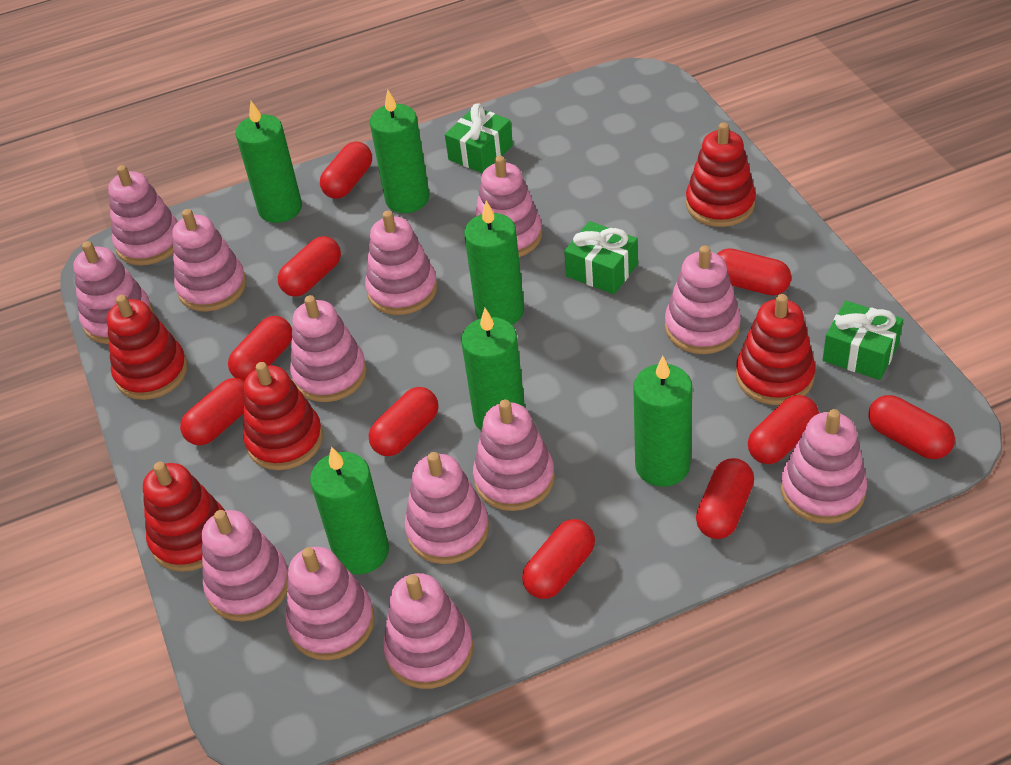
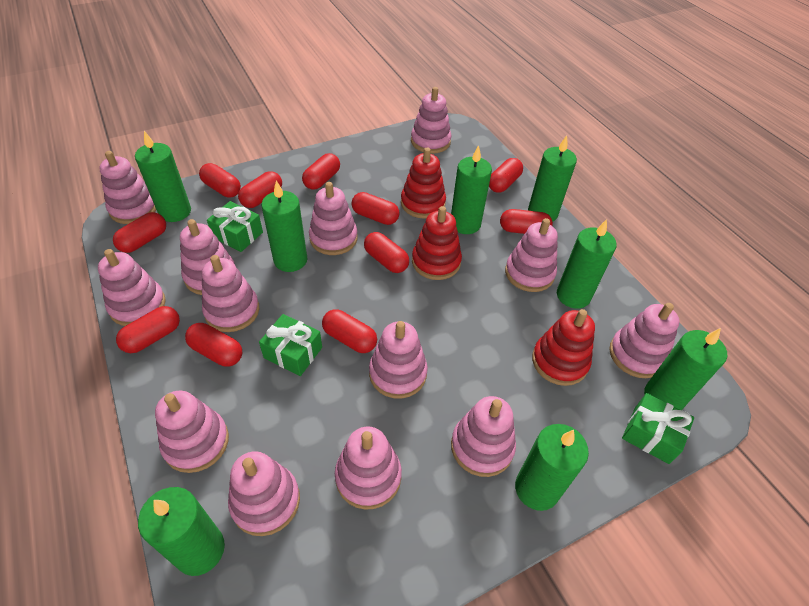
green candle: [236,101,302,223] [310,446,389,574] [370,90,430,213] [461,308,525,431] [464,201,524,325] [633,356,692,487] = 6 -> [135,131,191,222] [138,487,225,576] [261,181,308,272] [451,145,492,234] [515,424,589,511] [528,135,577,222] [557,219,617,309] [644,328,727,410] = 8
red capsule: [180,378,245,445] [228,316,292,381] [278,236,341,297] [320,141,372,199] [368,387,438,456] [522,519,595,599] [696,458,754,539] [717,248,791,295] [748,395,819,464] [868,395,955,459] = 10 -> [113,212,166,253] [116,306,180,353] [185,323,242,367] [199,163,241,198] [238,171,282,208] [302,153,340,190] [322,309,377,353] [351,192,399,225] [364,232,409,273] [489,158,523,193] [500,209,553,234] = 11
red stacking toy: [107,295,188,400] [143,462,225,572] [243,362,323,470] [686,122,756,227] [736,294,815,405] = 5 -> [401,148,446,218] [412,206,462,280] [532,309,595,386] = 3

